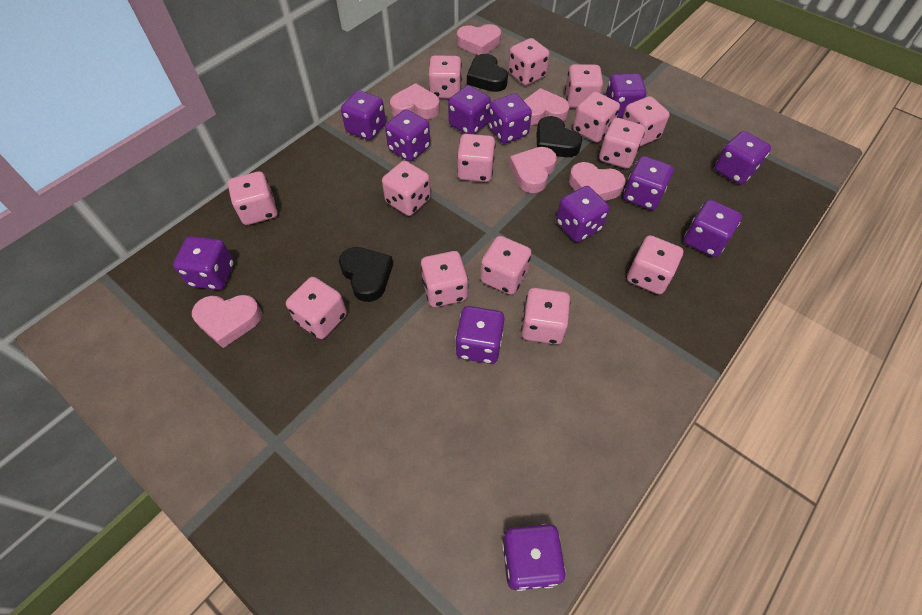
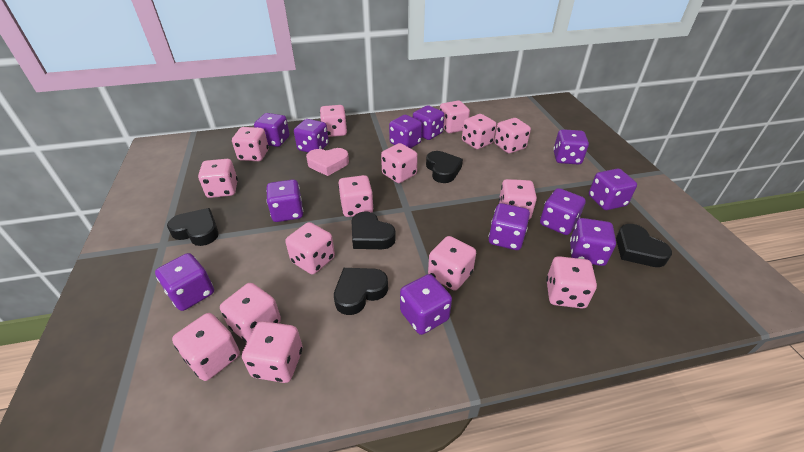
black heart: [339,247,393,302] [467,54,508,92] [536,116,582,157] = 3 -> [167,208,219,246] [334,268,388,315] [352,211,396,249] [426,151,463,183] [616,224,672,267] = 5
pink dice: [228,171,278,225] [286,277,347,339] [382,161,431,216] [421,251,468,307] [429,55,462,99] [457,134,496,182] [480,236,531,295] [508,38,549,85] [521,288,570,344] [565,64,603,108] [573,92,620,143] [599,118,645,169] [622,96,670,146] [627,235,683,294] = 14 -> [172,313,240,381] [198,159,238,198] [220,283,281,342] [232,127,269,161] [242,321,303,383] [285,222,335,274] [320,105,347,137] [338,175,374,217] [381,143,418,183] [428,236,476,291] [440,101,470,133] [462,114,497,149] [494,118,531,153] [499,179,537,220] [546,256,597,309] = 15
pink heart: [192,295,262,348] [390,83,440,119] [457,24,501,55] [509,147,557,193] [523,88,570,125] [569,162,626,201] = 6 -> [306,148,349,176] = 1

